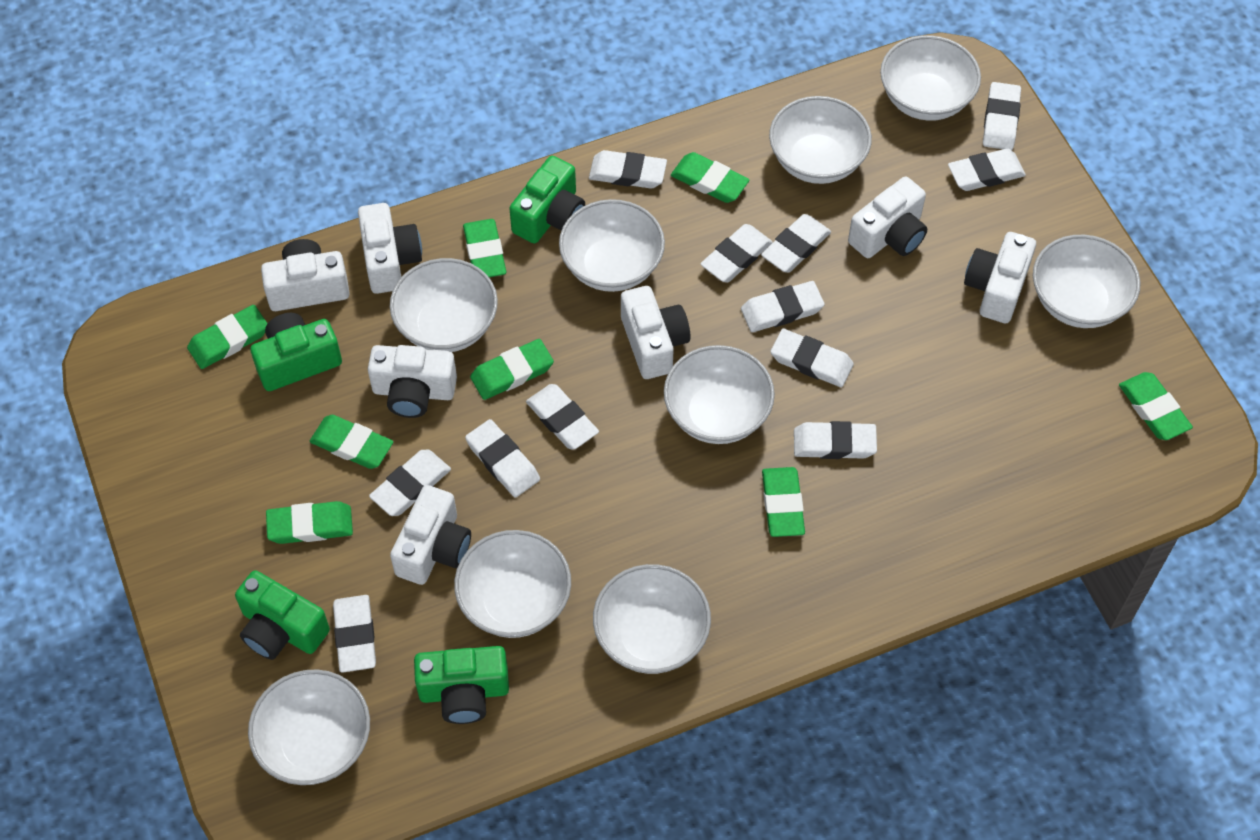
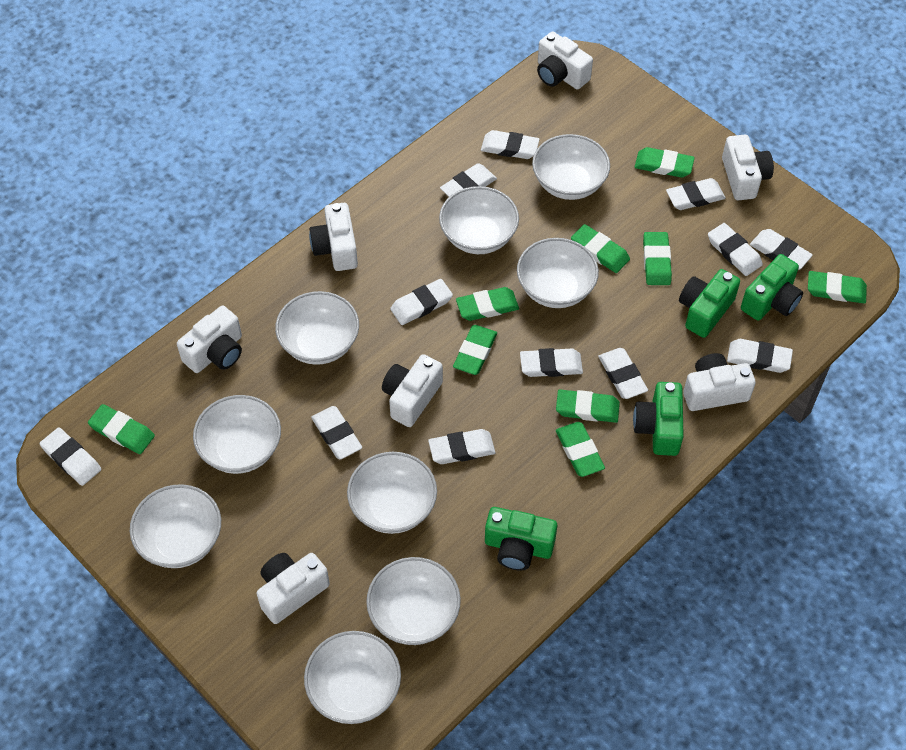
green eraser: [187,305,268,369] [266,501,353,544] [310,415,393,469] [463,219,507,277] [470,339,554,400] [671,152,750,203] [762,467,805,537] [1119,372,1193,440] = 8 -> [88,404,155,454] [453,325,497,375] [456,287,519,321] [556,389,620,423] [556,422,605,477] [571,224,630,273] [635,147,695,178] [643,232,672,285] [808,271,867,304] = 9

